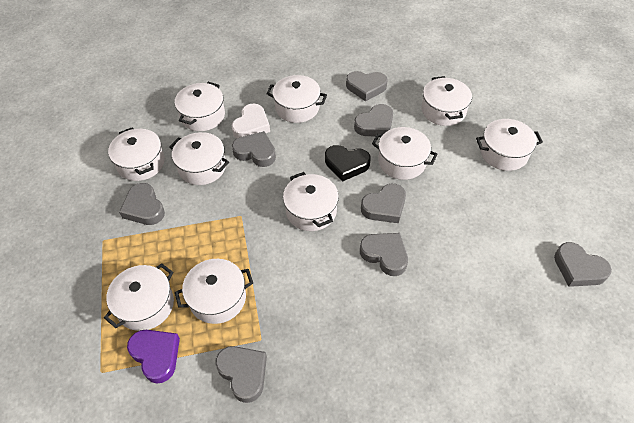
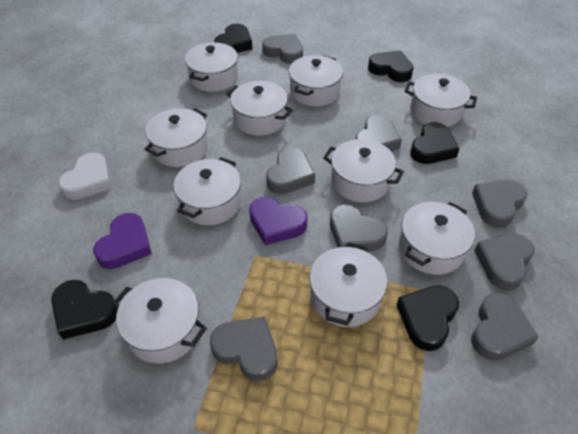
black heart: [325,145,370,182] = 1 -> [51,280,118,339] [214,24,252,53] [368,51,414,82] [397,285,459,351] [410,122,459,164] = 5
purple heart: [127,330,180,384] = 1 -> [93,213,152,269] [249,197,308,245] = 2

